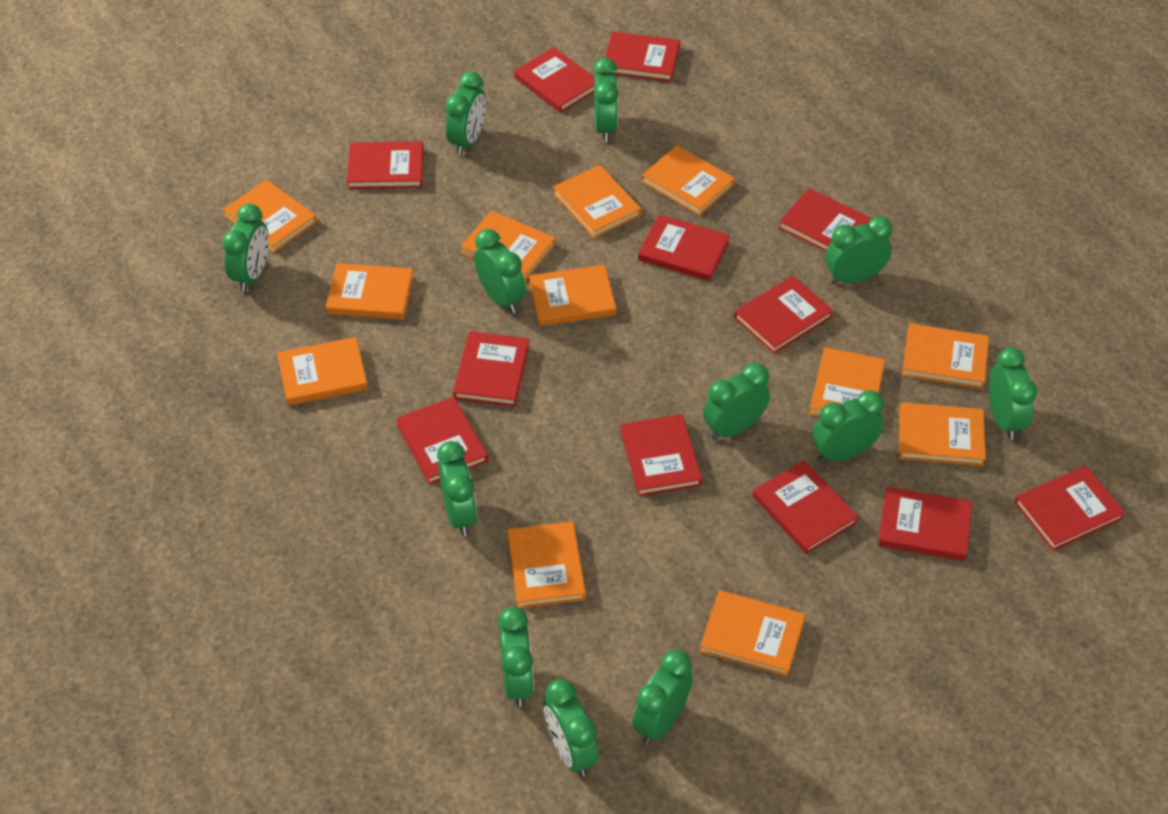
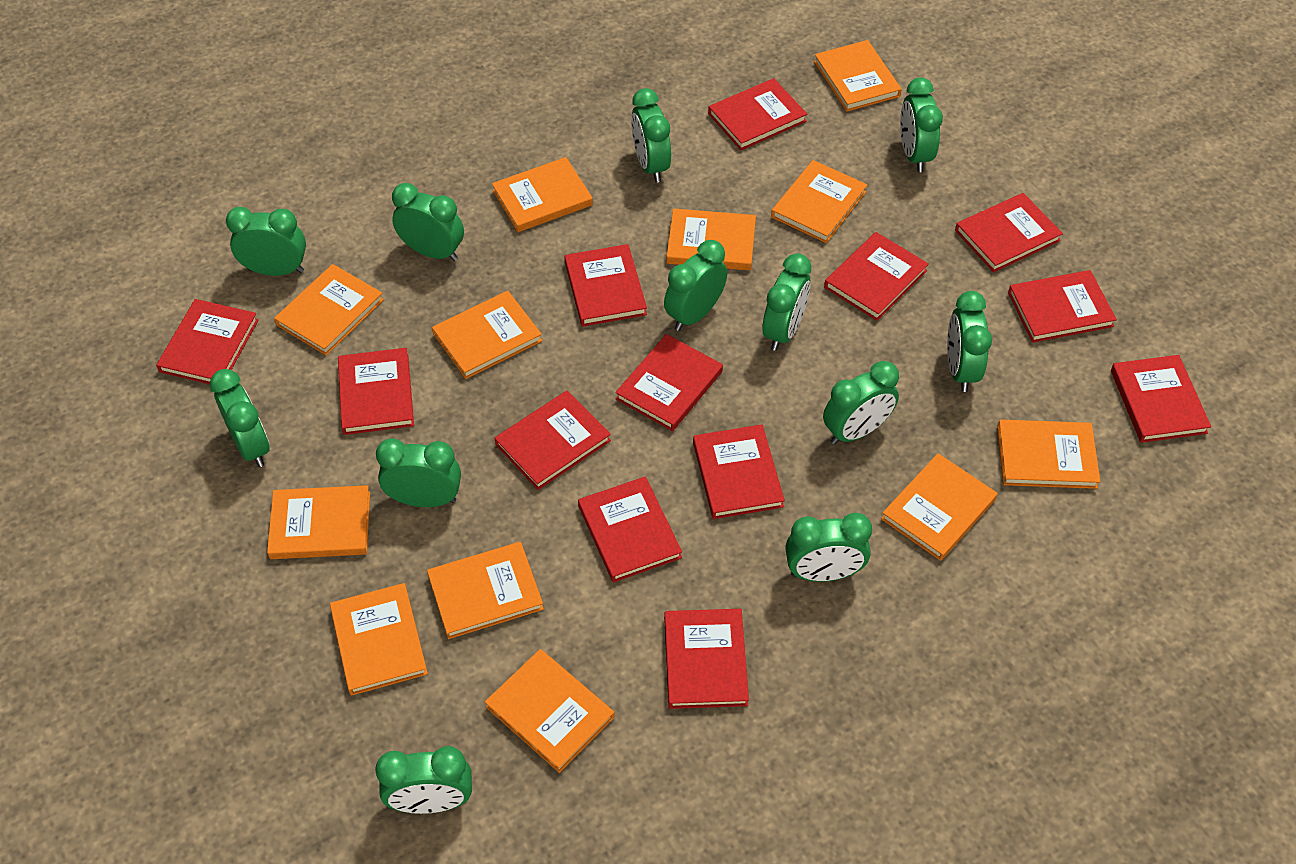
red book: [347,141,424,189] [396,397,488,485] [453,331,529,407] [514,47,594,113] [605,31,680,82] [621,414,702,496] [638,214,730,281] [734,276,833,354] [753,460,858,554] [779,188,872,251] [878,487,972,561] [1014,465,1125,551] = 12 -> [156,299,259,384] [338,348,414,435] [495,390,611,490] [564,244,647,327] [578,476,682,583] [615,334,723,431] [664,609,749,709] [693,424,785,519] [708,78,807,150] [824,232,929,321] [955,193,1063,272] [1008,270,1117,343] [1111,355,1211,443] = 13

